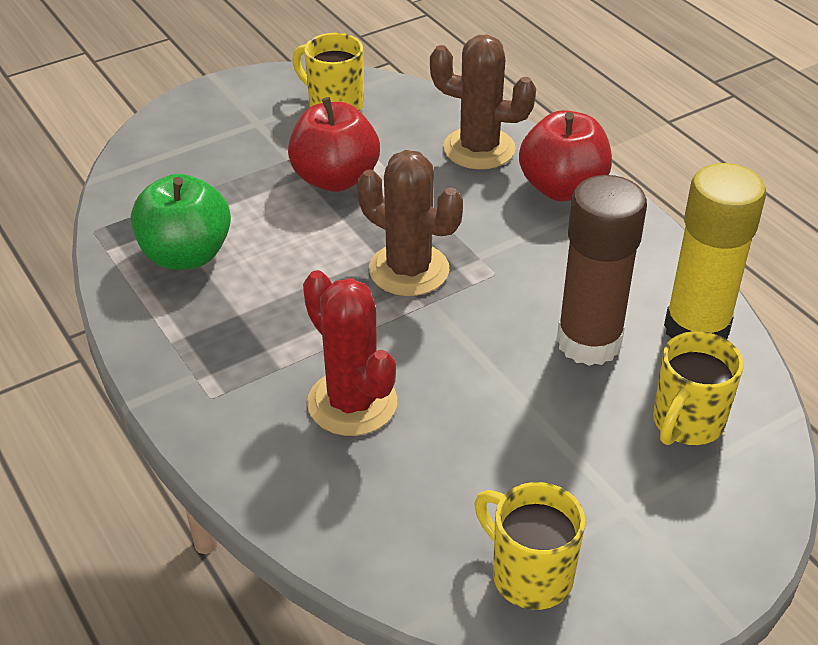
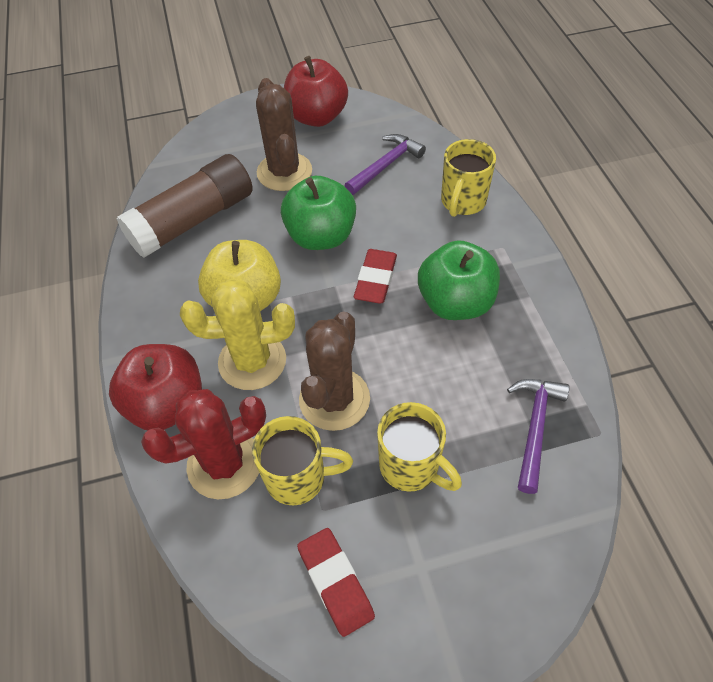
green apple: [131,174,231,270] = 1 -> [281,176,356,250] [418,240,500,320] = 2
purple hammer: none = 0 -> [344,134,426,195] [507,379,570,494] = 2
red eraser: none = 0 -> [297,528,375,637] [354,249,397,304] = 2
yellow apple: none = 0 -> [198,240,281,311] = 1
yellow cactus: none = 0 -> [180,278,295,390] = 1
yellow glue stick: [664,163,766,339] = 1 -> none = 0

